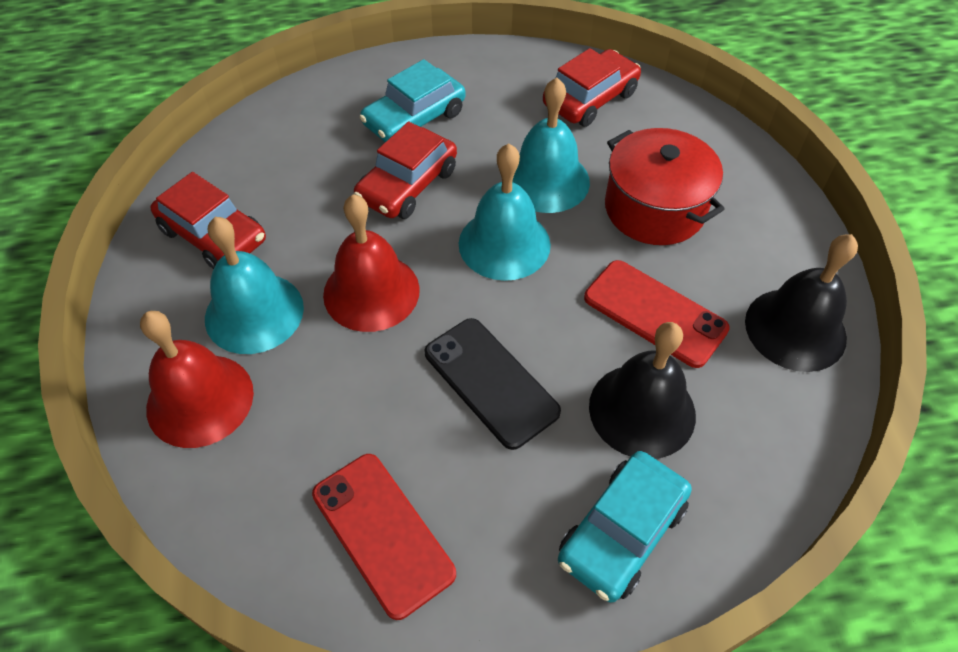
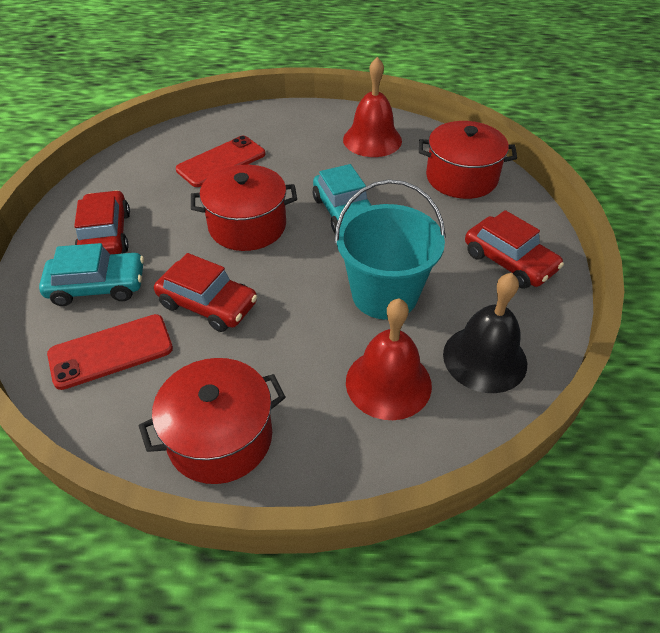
black bell: [589,322,696,459] [745,234,858,372] = 2 -> [443,273,527,393] = 1
black phone: [425,318,561,450] = 1 -> none = 0
red pot: [605,128,725,245] = 1 -> [139,358,286,484] [191,165,297,251] [419,121,517,199] = 3
turquoise bell: [205,217,304,354] [459,143,551,281] [512,77,590,213] = 3 -> none = 0
turquoise bucket: none = 0 -> [335,179,446,320] = 1

